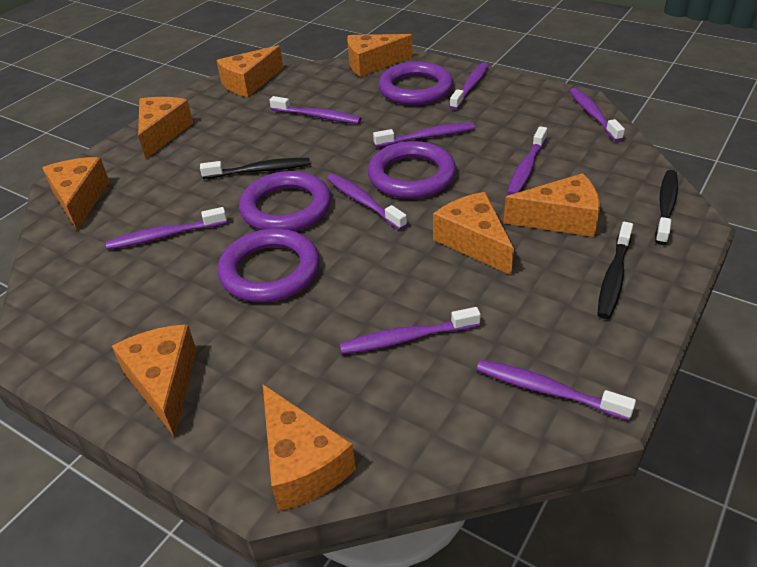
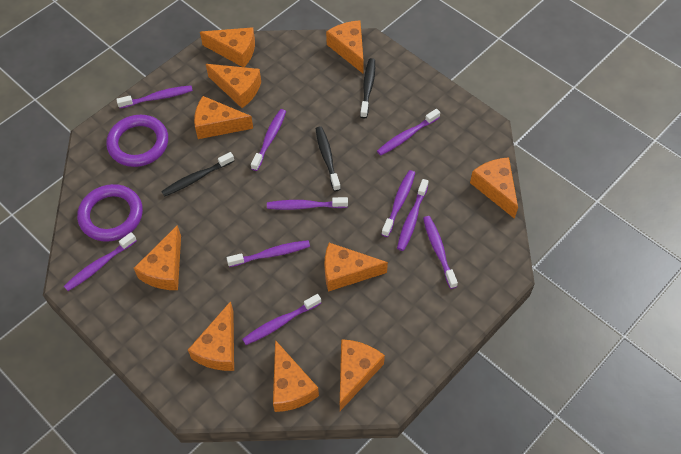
orange cheese: [42,157,109,231] [112,324,197,437] [138,97,193,159] [216,45,283,97] [263,385,356,511] [347,34,413,77] [433,192,514,275] [503,173,600,237] = 8 -> [134,225,181,290] [188,301,234,371] [194,96,253,139] [200,27,255,67] [206,64,261,108] [273,340,319,412] [325,243,388,292] [326,20,364,73] [340,339,385,411] [470,157,518,219] = 10
purple ring: [218,229,320,302] [239,171,331,232] [368,141,456,199] [378,62,453,105] = 4 -> [77,184,143,242] [106,115,168,167] = 2
purple toothbrush: [106,207,227,250] [269,96,362,124] [327,174,407,230] [340,307,481,354] [373,123,475,147] [450,62,489,110] [477,360,636,420] [507,126,547,195] [570,88,625,142] = 9 -> [64,232,137,291] [116,85,193,109] [227,240,310,267] [242,294,321,345] [251,109,286,171] [267,197,348,210] [377,109,440,156] [381,170,415,237] [397,179,429,251] [423,216,458,289] = 10

